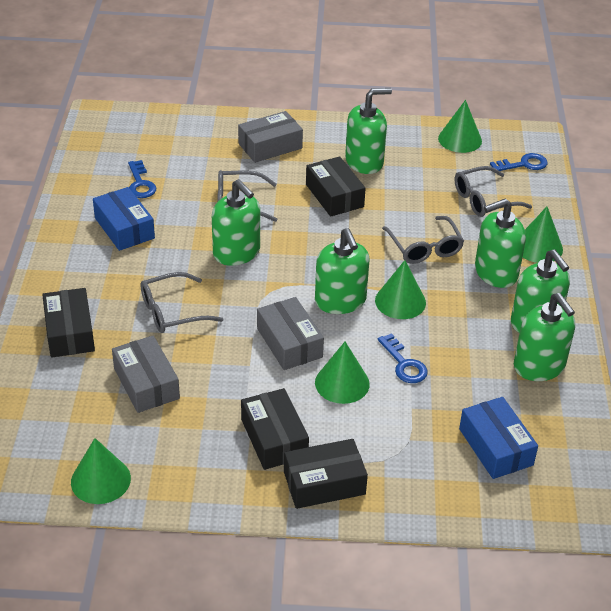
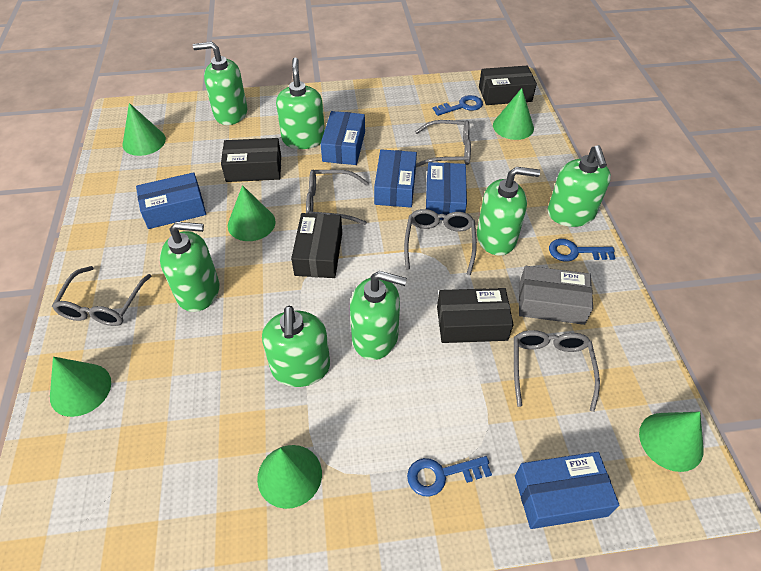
blue box: [93,187,155,251] [459,397,538,479] = 2 -> [136,172,206,229] [321,111,365,165] [374,149,417,208] [426,162,467,220] [515,452,619,529] = 5
green cone: [71,438,131,504] [315,342,370,404] [375,260,426,319] [438,100,482,153] [523,207,563,263] = 5 -> [50,357,111,417] [123,103,166,156] [228,185,276,241] [257,445,322,509] [493,88,534,140] [639,412,704,472] = 6
green soap dispenser: [212,179,260,266] [315,228,370,314] [345,88,392,174] [475,199,526,288] [511,249,570,333] [514,293,575,381] = 6 -> [160,222,219,312] [193,42,247,125] [262,306,330,387] [276,57,325,149] [350,271,407,360] [477,167,540,256] [547,145,611,227] = 7
grey box: [112,335,180,413] [238,111,303,163] [257,297,324,370] = 3 -> [519,266,593,325] = 1
grey glasses: [140,272,223,333] [217,170,277,222] [382,216,464,264] [455,166,532,217] = 4 -> [52,266,151,326] [306,170,368,225] [404,209,477,275] [415,120,471,167] [514,330,600,412] = 5

